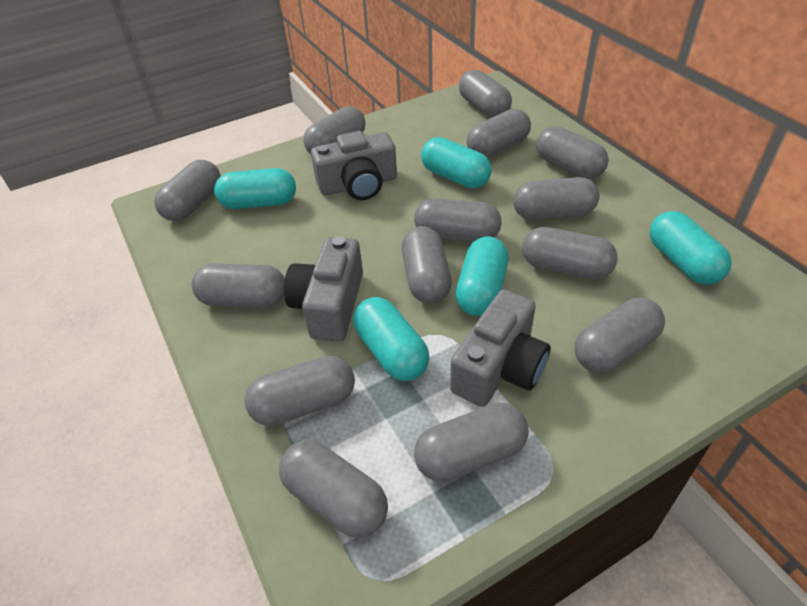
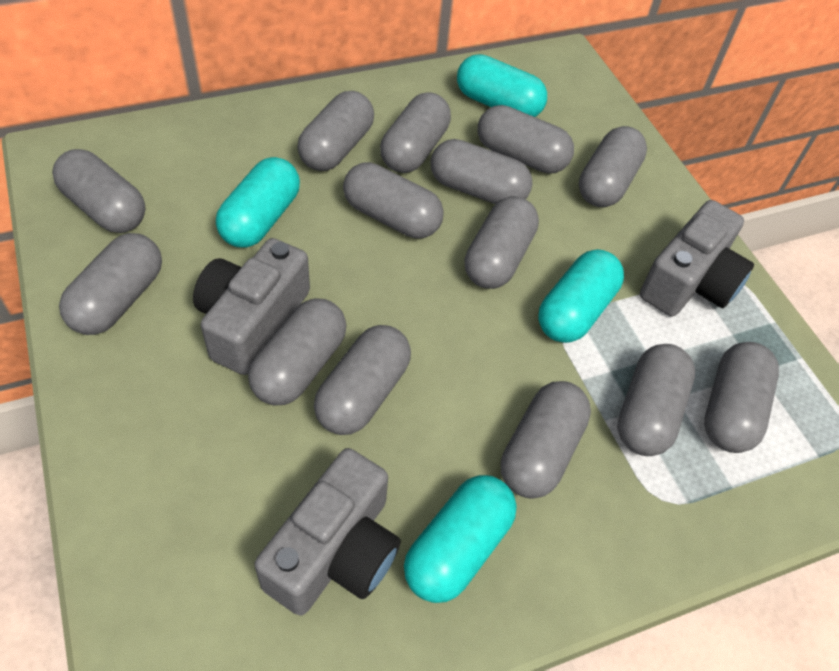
turquoise capsule: [214,168,296,209] [353,297,430,381] [421,137,492,189] [455,236,509,316] [649,211,732,285] = 5 -> [216,157,300,248] [404,475,517,603] [457,54,547,117] [538,249,624,343] = 4

